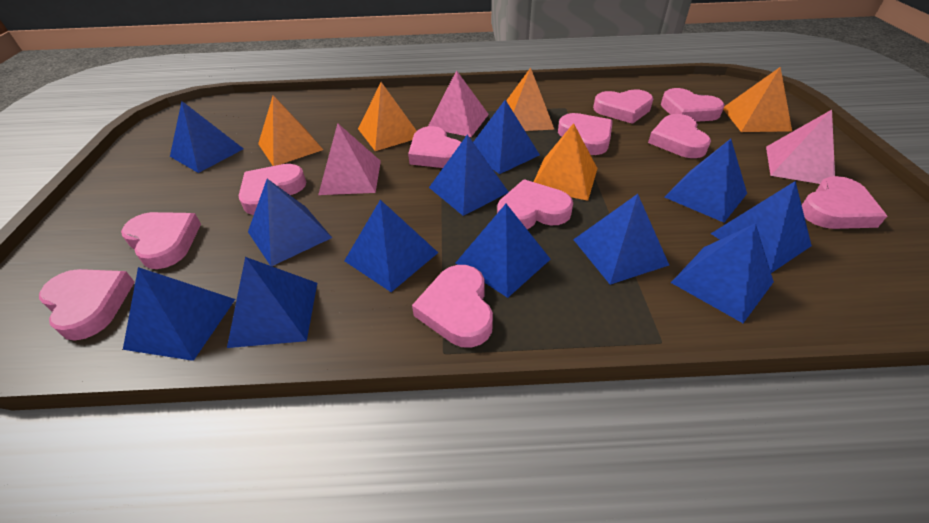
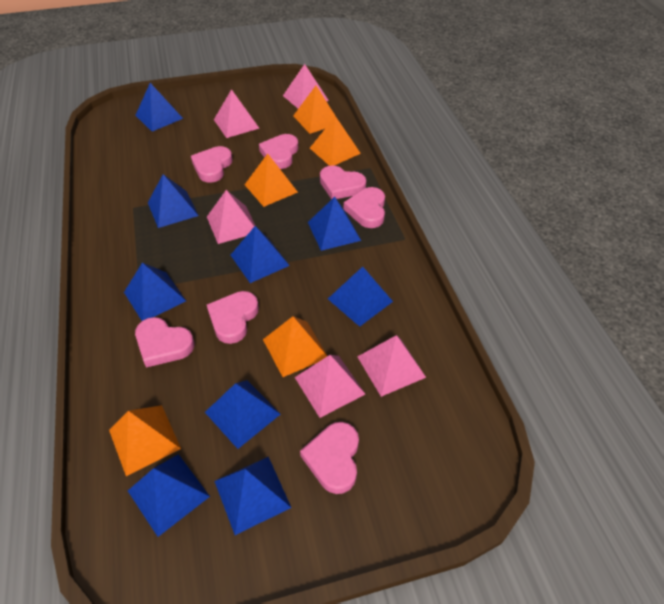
blue pyramid: [123,267,235,361] [170,101,244,173] [227,257,317,348] [248,179,332,266] [344,200,438,292] [429,134,508,216] [456,204,551,298] [473,100,540,174] [573,194,669,285] [665,139,747,223] [671,223,774,323] [711,181,812,273] = 12 -> [124,263,186,321] [128,454,210,537] [135,83,183,132] [148,174,198,228] [205,380,281,449] [215,457,291,535] [231,226,290,283] [308,197,361,251] [328,267,393,327] = 9
pink heart: [39,269,135,341] [121,212,201,269] [239,164,306,215] [408,126,461,168] [412,265,493,348] [497,179,573,229] [558,113,613,155] [593,89,653,124] [648,114,711,158] [661,88,725,122] [802,176,887,229] = 11 -> [135,317,194,368] [191,146,233,183] [207,291,259,344] [259,134,298,169] [300,422,359,494] [320,165,366,199] [344,187,385,228] = 7
pink pyramid: [318,123,381,195] [428,70,489,137] [766,110,835,184] = 3 -> [207,190,255,244] [214,89,259,138] [283,64,329,109] [295,355,365,418] [357,335,426,397] = 5

